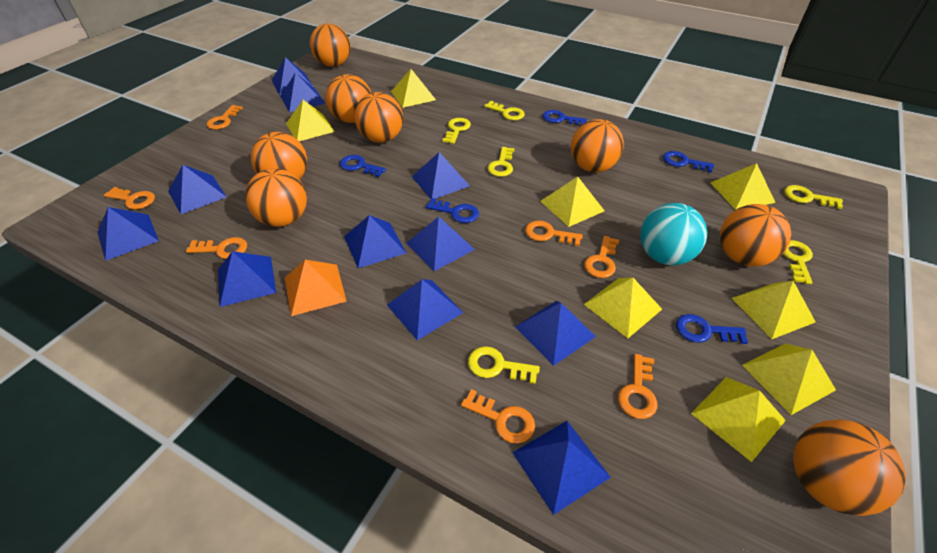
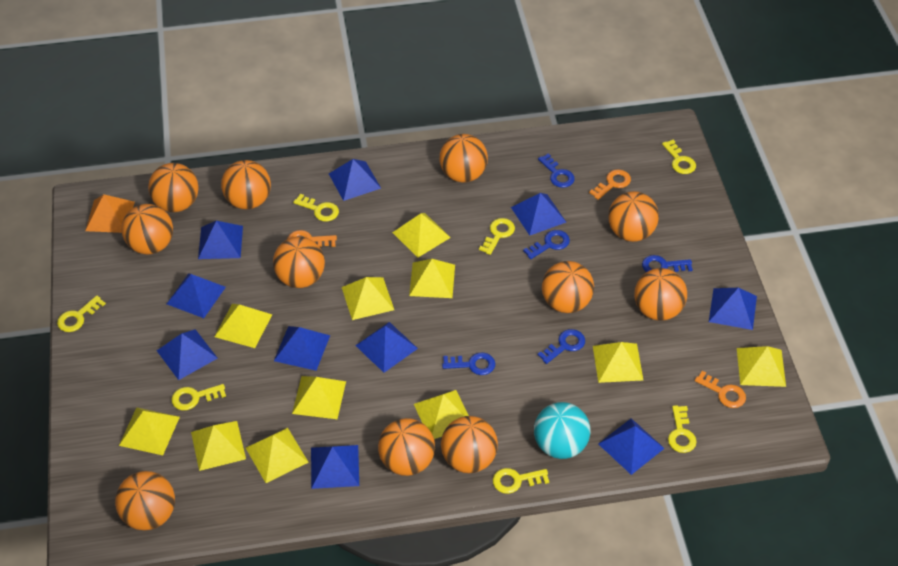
blue pyramid: [97,207,159,261] [168,165,227,214] [218,251,276,307] [272,57,314,95] [280,73,325,112] [344,215,406,268] [387,279,463,340] [406,216,475,271] [412,152,470,199] [512,421,611,515] [515,301,596,366] = 11 -> [156,329,218,380] [167,273,226,318] [198,221,243,259] [274,326,330,371] [311,445,359,489] [329,159,381,201] [355,322,418,373] [511,193,566,236] [598,418,665,475] [709,288,757,330] = 10
orange ball: [245,168,307,227] [251,132,307,179] [310,23,350,67] [326,74,371,123] [354,92,403,143] [571,119,624,172] [720,204,791,267] [793,419,906,516] = 8 -> [115,471,175,530] [122,204,173,254] [148,163,199,212] [221,160,271,209] [273,237,325,288] [378,418,435,476] [439,134,488,182] [441,416,498,473] [542,261,594,313] [608,191,659,242] [634,268,687,321] = 11
orange key: [104,187,155,209] [186,237,247,259] [206,105,243,130] [461,389,535,444] [525,221,583,246] [584,236,619,278] [618,354,657,419] = 7 -> [287,230,337,247] [589,169,631,200] [695,371,746,408] = 3
yellow key: [443,118,471,144] [468,346,540,384] [484,101,525,120] [487,147,515,177] [783,240,813,284] [784,185,843,209] = 6 -> [57,296,106,332] [171,384,226,410] [293,194,339,222] [479,218,515,255] [493,468,549,494] [662,140,696,174] [668,405,697,453] = 7
yellow pyramid: [286,100,335,141] [391,69,436,108] [541,177,604,227] [584,277,662,338] [691,377,786,462] [711,163,776,210] [732,281,815,339] [742,343,836,415] = 8 -> [119,407,180,455] [191,421,246,471] [214,304,272,348] [246,428,309,483] [292,376,346,419] [342,277,394,320] [392,213,451,258] [409,259,455,298] [414,390,469,439] [593,342,643,383] [737,346,786,387] = 11

